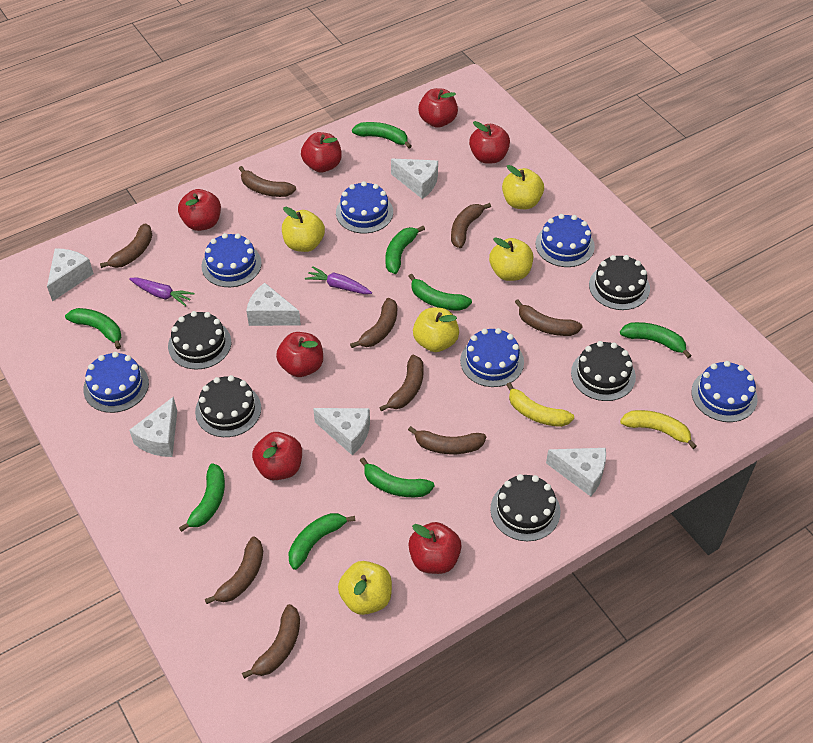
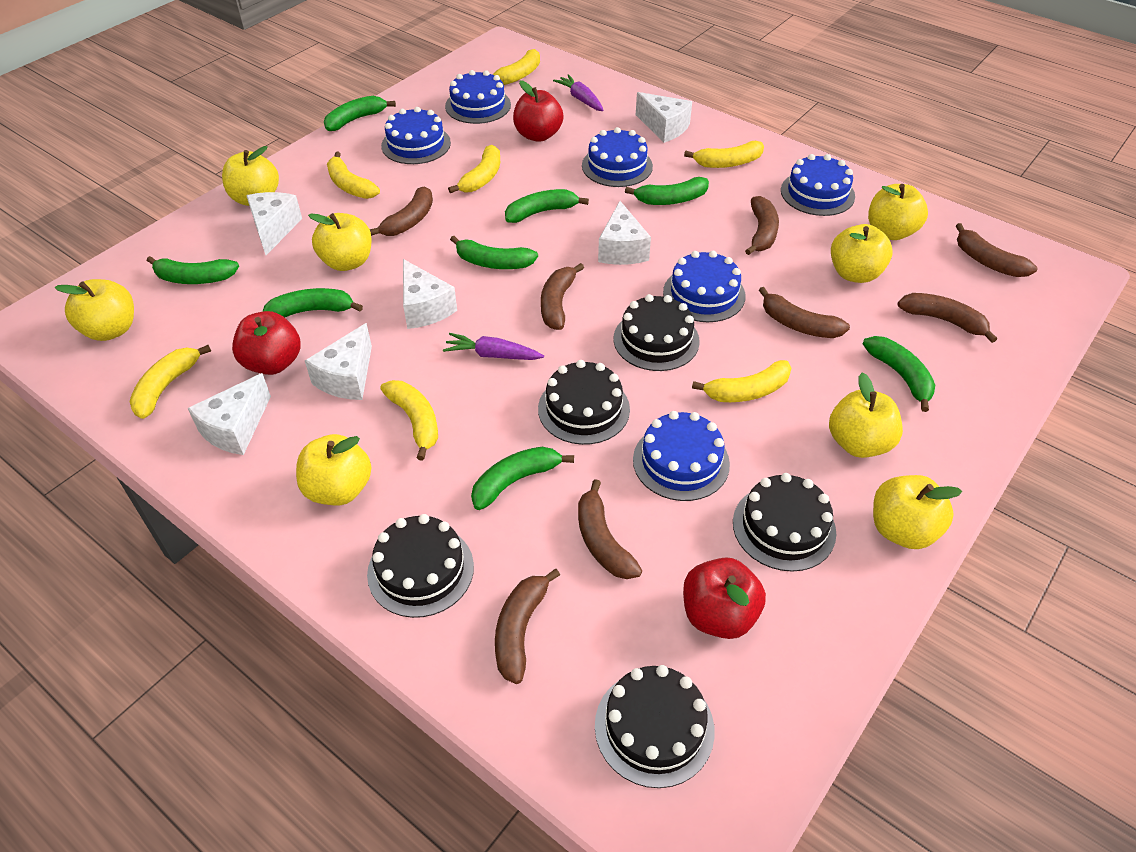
brown banana: [100,223,152,268] [205,536,263,604] [239,166,296,197] [242,604,300,679] [350,298,397,348] [379,355,424,412] [408,426,486,454] [451,203,491,248] [515,299,583,336] = 9 -> [370,186,433,236] [495,569,560,684] [541,263,584,330] [578,479,642,579] [745,196,779,255] [759,287,850,338] [897,293,997,343] [956,223,1038,277] = 8
red apple: [178,189,221,231] [252,432,302,480] [276,332,323,377] [301,132,342,173] [408,522,462,574] [418,88,458,128] [469,121,510,164] = 7 -> [232,311,301,375] [513,80,564,142] [683,557,766,639] = 3
yellow apple: [282,207,325,252] [338,561,392,615] [413,308,459,352] [489,237,533,281] [502,165,544,209] = 5 -> [55,279,134,341] [222,146,279,206] [296,434,372,505] [308,213,372,271] [829,373,903,458] [831,224,893,283] [868,184,928,240] [873,475,962,549] = 8
yellow banana: [506,382,574,427] [620,410,697,449] = 2 -> [129,345,211,419] [327,152,380,199] [380,380,438,461] [448,145,500,193] [493,49,540,85] [684,141,764,168] [692,360,791,402] = 7

